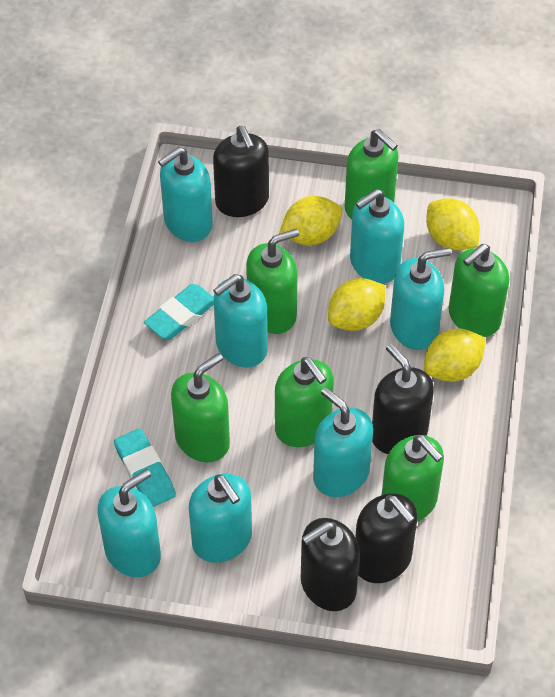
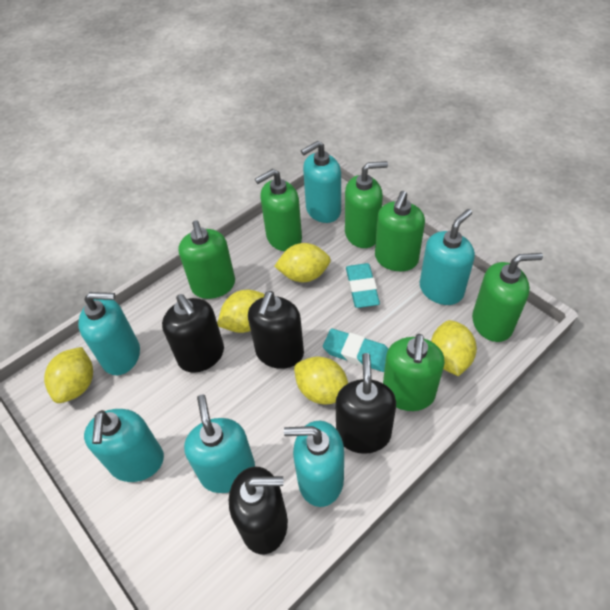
turquoise soap dispenser: [98,469,161,577] [158,147,213,242] [189,474,252,563] [213,274,268,367] [313,387,373,497] [350,189,404,284] [390,248,451,350] = 7 -> [78,292,140,375] [84,409,164,482] [184,395,255,493] [284,421,344,507] [301,141,341,223] [420,209,475,305] = 6
yellow lemon: [279,196,343,245] [328,278,385,331] [424,329,486,382] [426,198,480,250] = 4 -> [44,347,93,403] [217,290,265,333] [274,243,331,282] [294,357,348,404] [431,320,477,376] = 5

